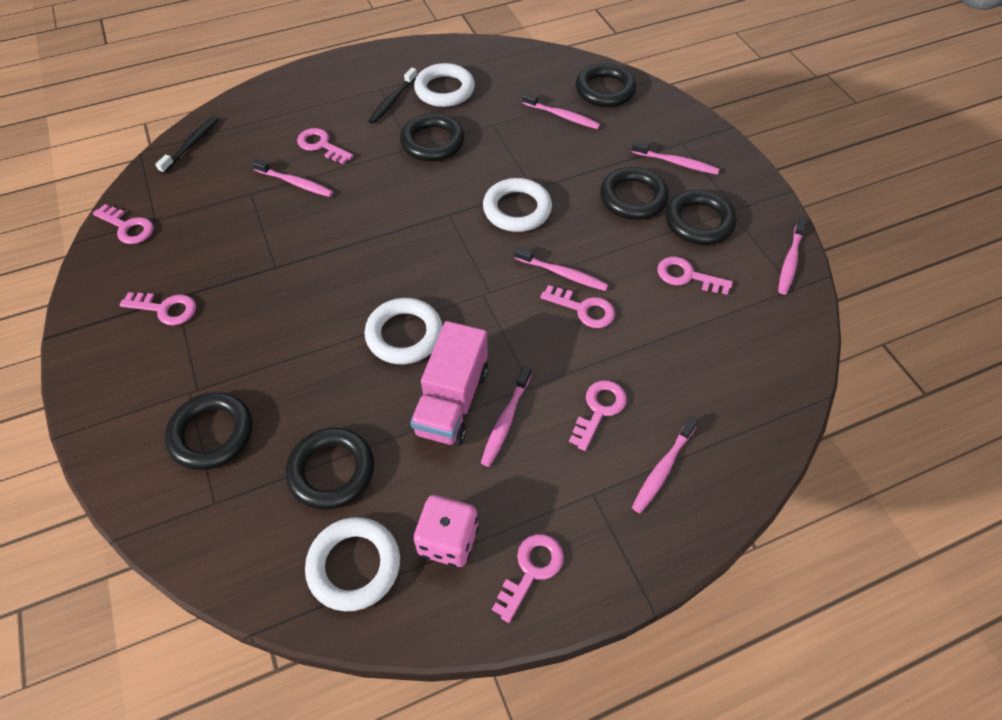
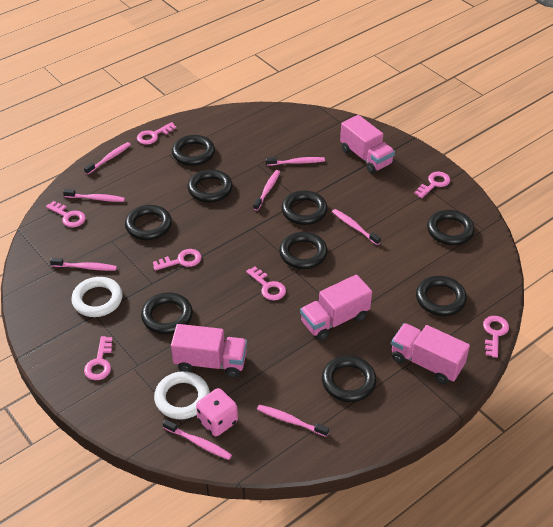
black ring: [165,392,253,470] [286,427,374,510] [400,113,464,162] [575,63,636,107] [600,167,669,220] [666,190,736,245] = 6 -> [125,205,172,240] [141,293,193,334] [172,135,215,166] [188,169,233,203] [279,232,328,269] [281,190,328,225] [322,356,377,402] [416,276,467,316] [427,210,475,245] = 9
black toothbrush: [155,116,219,174] [369,67,417,124] = 2 -> none = 0
pink toothbrush: [252,159,333,197] [481,366,531,467] [515,247,608,291] [522,92,600,129] [632,141,719,175] [632,416,699,513] [778,217,808,294] = 7 -> [50,258,117,271] [63,189,125,202] [84,142,131,175] [163,419,232,460] [253,170,280,211] [257,404,329,437] [266,157,325,166] [332,209,381,245] = 8
pink truck: [410,321,488,446] = 1 -> [171,324,247,378] [300,274,372,341] [340,115,395,174] [391,323,470,384] = 4
white ring: [305,517,400,611] [365,298,443,364] [414,63,475,107] [483,178,552,232] = 4 -> [71,277,122,317] [154,371,210,419] = 2

